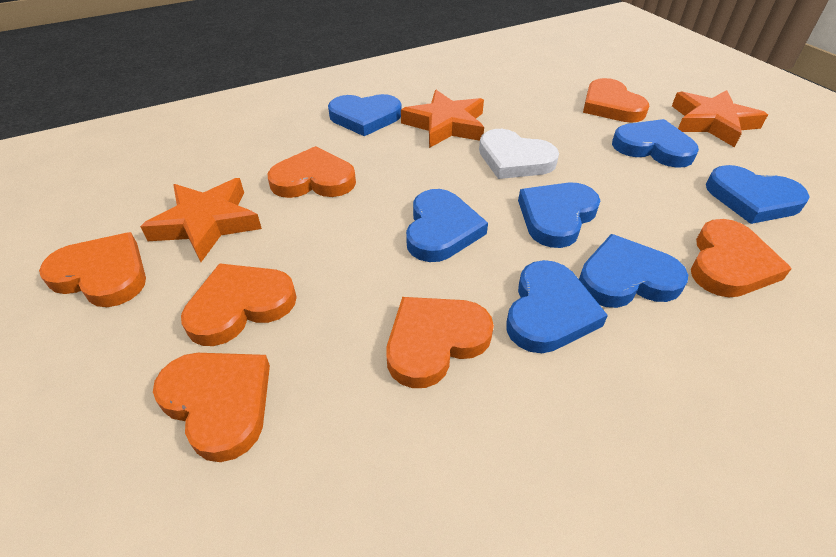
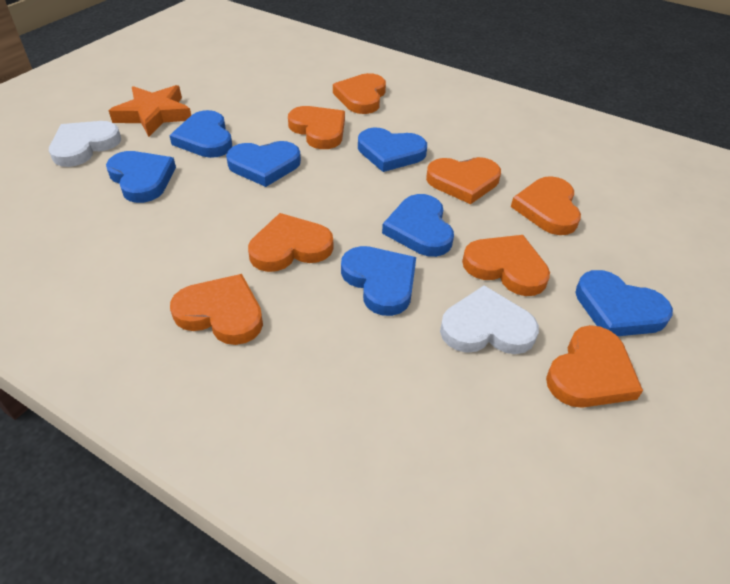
orange heart: [39,232,146,307] [153,353,270,462] [181,263,297,346] [268,146,356,198] [386,297,494,388] [583,78,649,123] [691,219,792,297] = 7 -> [170,274,263,345] [248,213,333,272] [288,106,345,149] [333,73,386,114] [426,157,501,204] [462,235,550,296] [511,176,581,235] [546,325,643,408] = 8
orange star: [140,178,262,262] [401,90,484,148] [672,90,768,148] = 3 -> [109,85,191,137] = 1
white heart: [479,129,559,179] = 1 -> [49,121,121,167] [440,285,539,354] = 2

